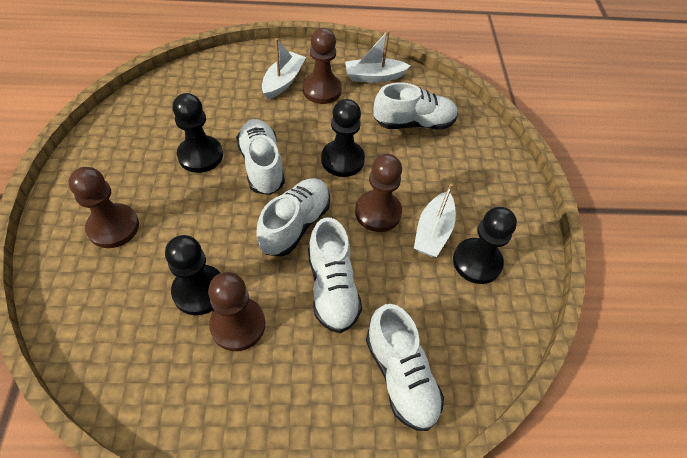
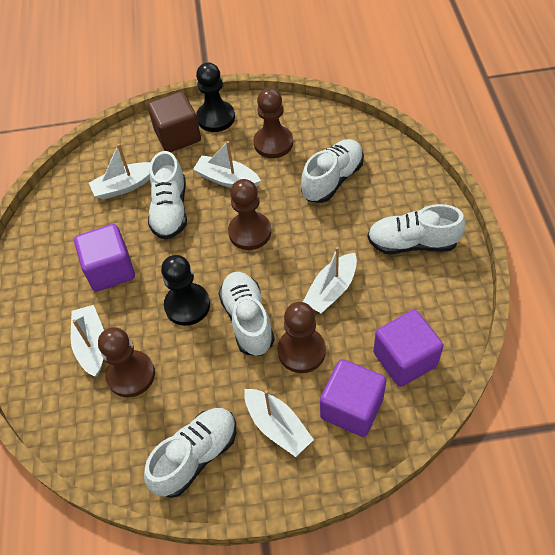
black pawn: [165,235,221,315] [173,93,223,173] [321,99,365,177] [453,207,517,284] = 4 -> [161,255,210,326] [196,62,235,132] = 2
brown cube: none = 0 -> [148,91,201,152] = 1
purple cube: none = 0 -> [74,224,135,292] [320,359,386,437] [373,310,444,387] = 3
white boat: [262,38,306,99] [345,30,411,82] [414,184,456,257] = 3 -> [71,305,104,377] [89,144,151,200] [193,141,261,188] [244,389,314,457] [303,247,357,313] = 5

